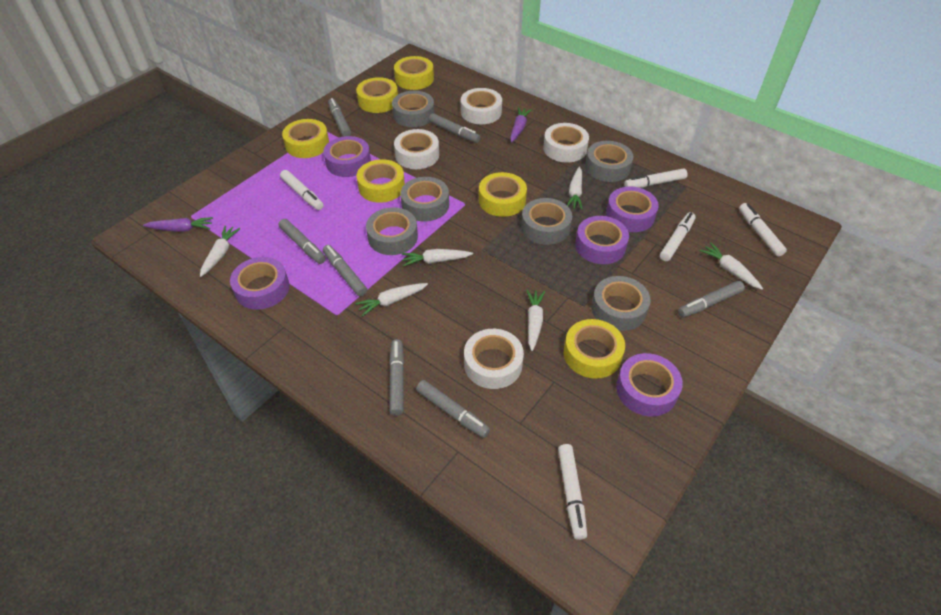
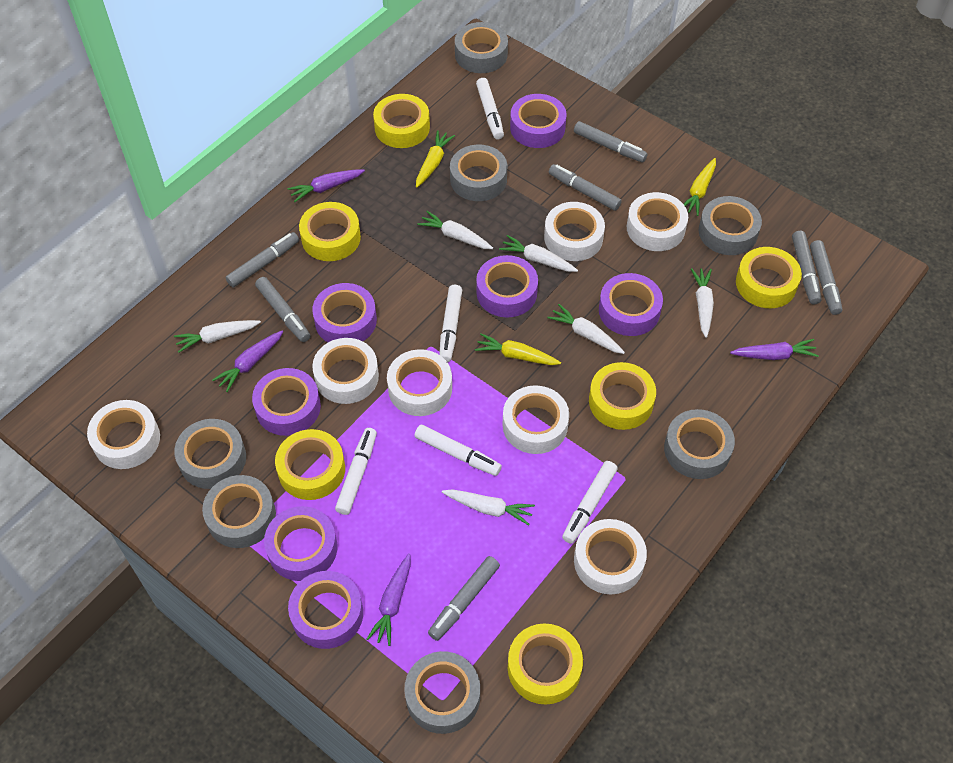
grey tape: [366,207,418,255] [392,91,434,127] [400,177,449,221] [521,198,572,245] [585,141,633,182] [591,276,651,331] = 6 -> [174,419,246,489] [202,475,276,548] [404,651,480,734] [450,145,507,201] [455,22,508,73] [664,409,735,479] [699,196,762,255] = 7
purple carrot: [143,217,213,232] [510,107,532,142] = 2 -> [212,330,283,392] [288,169,365,202] [367,553,411,646] [730,339,819,360] = 4
purple tape: [230,257,289,310] [323,136,371,177] [575,216,629,264] [606,187,659,232] [616,353,683,417] = 5 -> [252,368,321,436] [264,506,337,581] [288,571,363,649] [312,283,377,342] [476,255,538,317] [510,94,567,148] [599,273,663,336] = 7
white tape: [394,129,439,169] [461,88,502,124] [464,329,524,389] [543,123,589,163] = 4 -> [87,400,160,469] [312,338,379,404] [387,349,452,416] [503,385,569,454] [544,202,605,261] [574,519,647,594] [627,192,688,251] = 7
yellow carrot: none = 0 -> [416,130,455,188] [475,333,561,365] [684,158,716,216] = 3

